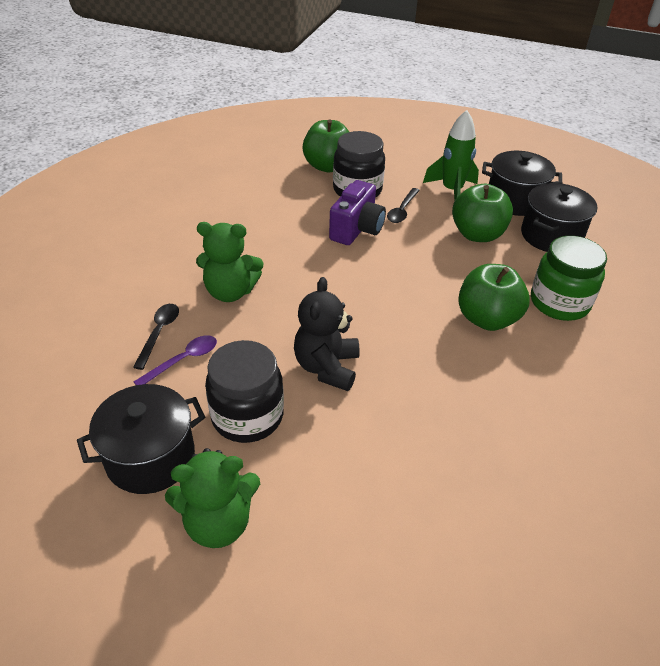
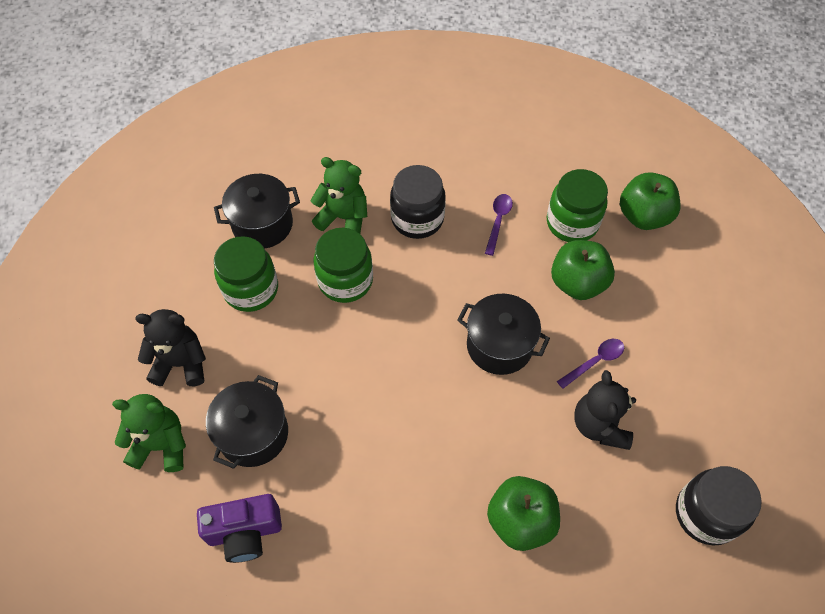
black spoon: [133,304,179,370] [387,188,420,223] = 2 -> none = 0
black teddy bear: [294,277,360,391] = 1 -> [135,309,206,386] [574,370,636,450] = 2
green jar: [531,236,607,321] = 1 -> [214,236,278,312] [314,228,373,303] [546,169,608,242] = 3
green rocket: [423,110,479,201] = 1 -> none = 0
purple spoon: [134,335,217,385] = 1 -> [485,194,513,256] [557,339,624,389] = 2

